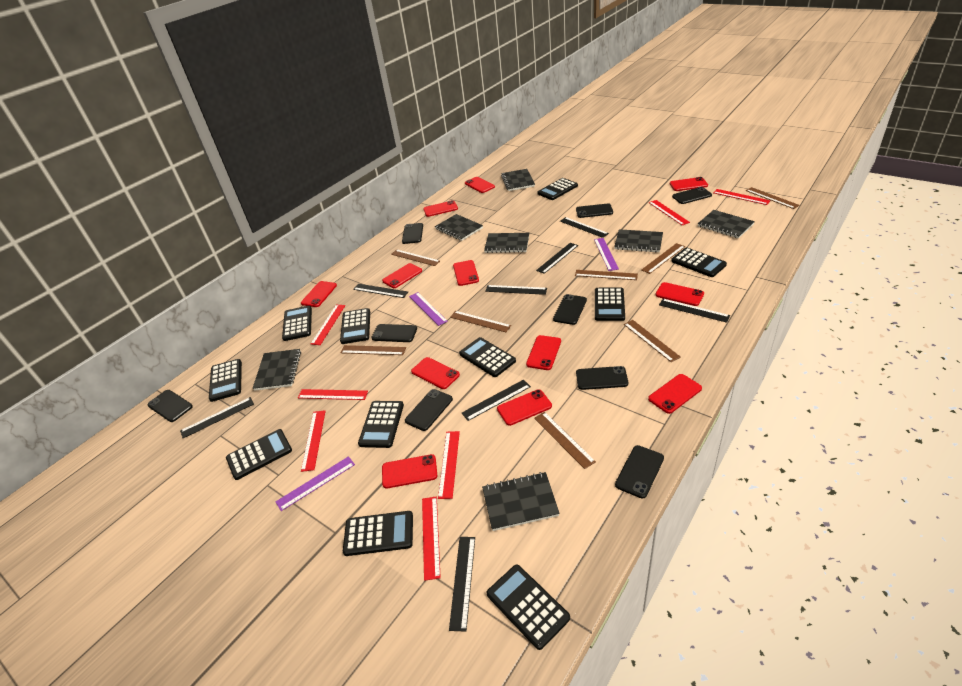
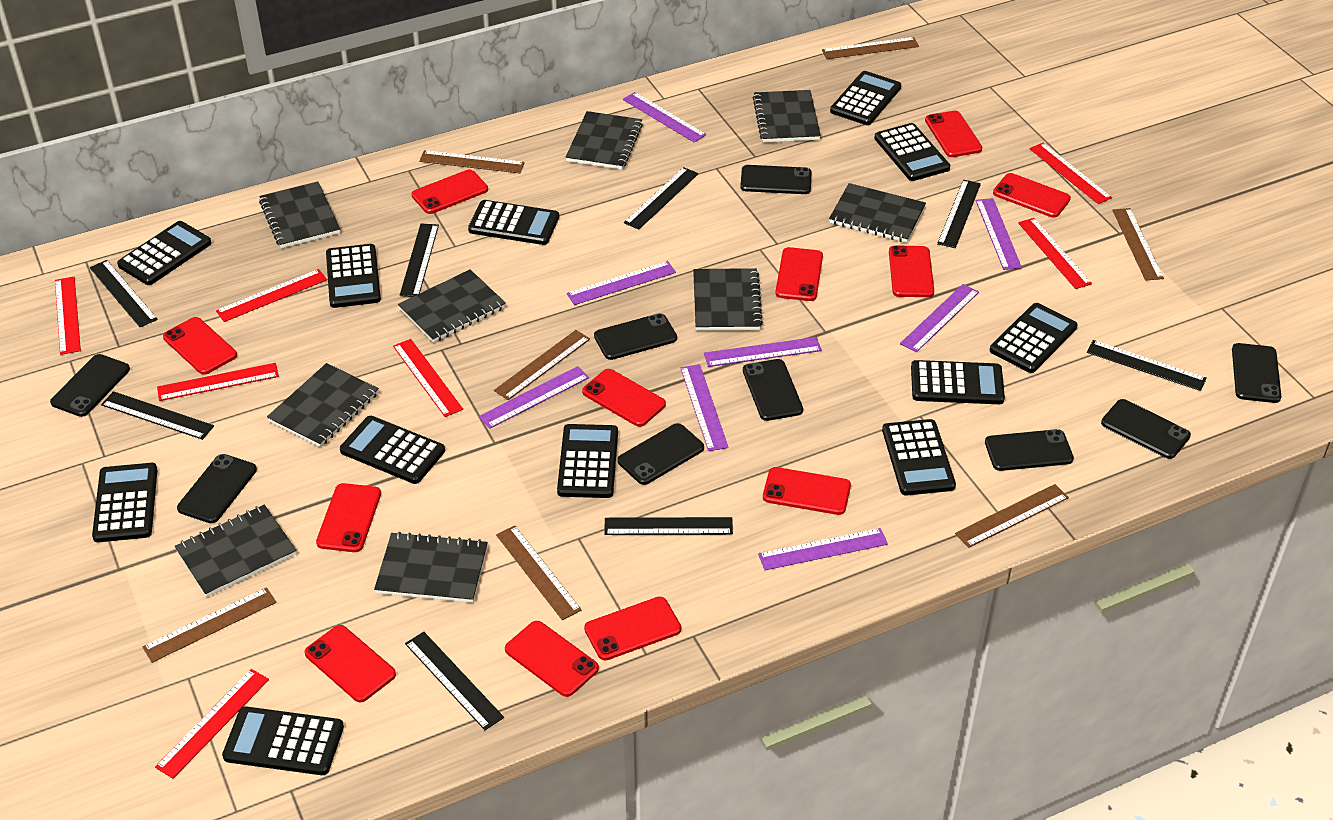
black calculator: [209,359,242,402] [226,429,292,480] [282,306,312,341] [340,308,370,344] [343,511,413,556] [358,401,404,448] [459,337,516,377] [487,565,570,650] [537,178,578,200] [595,287,625,321] [671,248,727,277] = 11 -> [92,463,157,542] [117,221,212,285] [222,706,344,775] [326,244,381,308] [340,416,445,484] [468,200,559,245] [557,424,618,498] [830,71,901,125] [874,123,950,181] [882,419,956,495] [911,360,1005,404] [990,303,1078,373] = 12
black notebook: [253,349,301,391] [435,214,483,241] [482,472,560,531] [484,233,529,253] [501,169,535,191] [614,229,663,252] [698,210,755,239] = 7 -> [175,505,297,597] [259,182,340,248] [267,363,379,447] [374,532,488,603] [398,269,506,343] [566,111,643,170] [693,268,763,331] [753,90,821,142] [829,183,926,243] = 9
brown ruler: [341,345,406,355] [391,249,440,266] [450,311,511,332] [534,412,596,469] [575,270,638,280] [624,320,681,362] [641,243,685,274] [746,187,800,209] = 8 -> [143,587,276,663] [419,150,525,173] [494,330,590,400] [496,526,582,620] [822,37,919,59] [955,484,1069,548] [1112,208,1164,281] = 7
purple ruler: [276,456,355,511] [409,292,448,326] [594,238,619,271] = 3 -> [479,366,589,429] [567,261,676,305] [623,92,706,143] [681,364,729,451] [704,337,822,367] [758,528,888,570] [900,284,979,352] [976,198,1022,270] = 8

